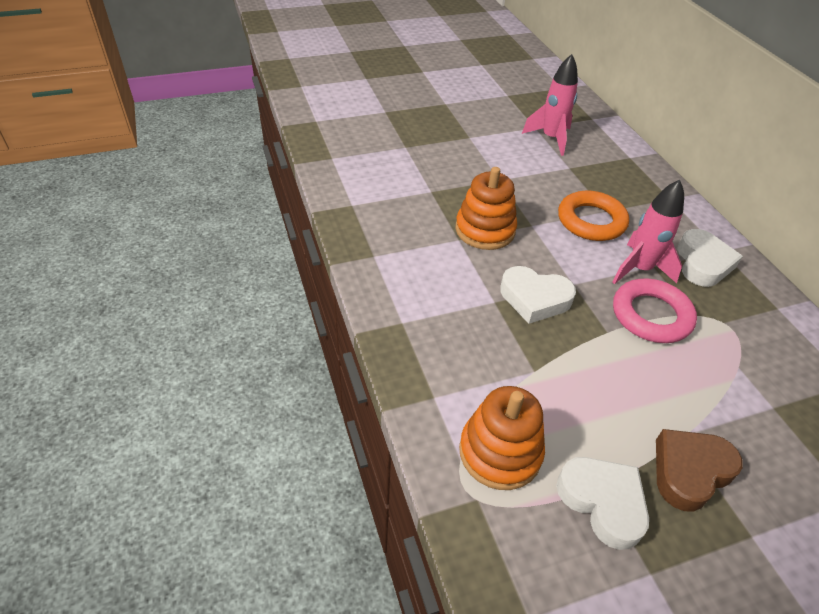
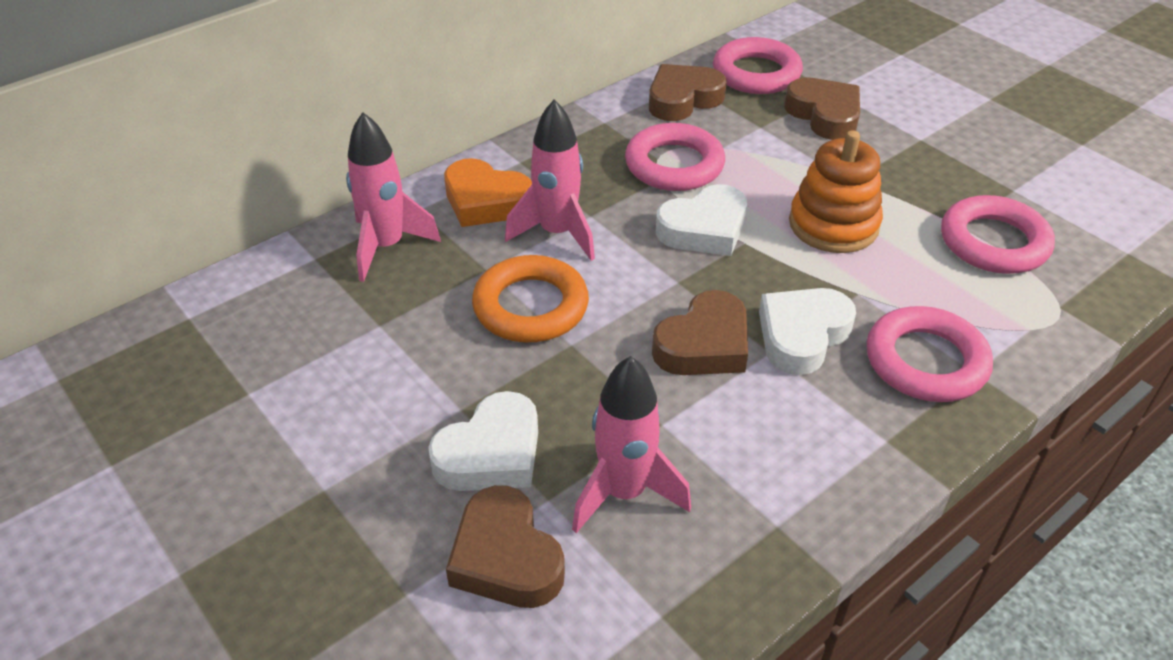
brown heart: [656,429,743,512] = 1 -> [446,485,565,608] [649,64,727,121] [652,290,748,375] [784,78,860,140] = 4
orange heart: none = 0 -> [444,158,532,227] = 1
orange stacking toy: [455,167,517,250] [459,386,545,490] = 2 -> [789,130,883,253] = 1
pink ring: [613,278,697,343] = 1 -> [625,123,725,191] [713,37,803,94] [867,306,993,402] [941,195,1055,274] = 4
pink rocket: [522,54,578,156] [612,180,684,284] = 2 -> [346,112,441,282] [505,99,595,261] [572,356,691,533] = 3

